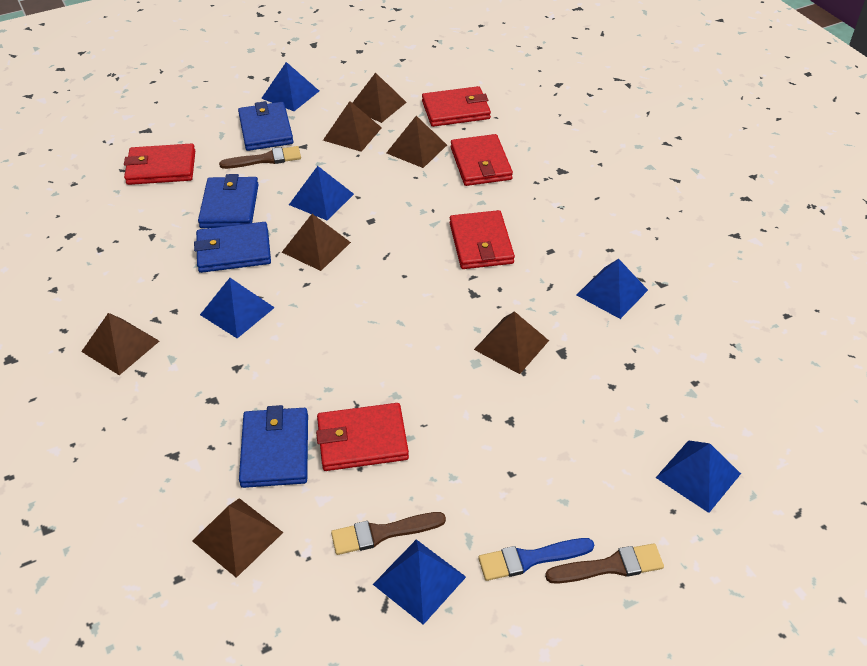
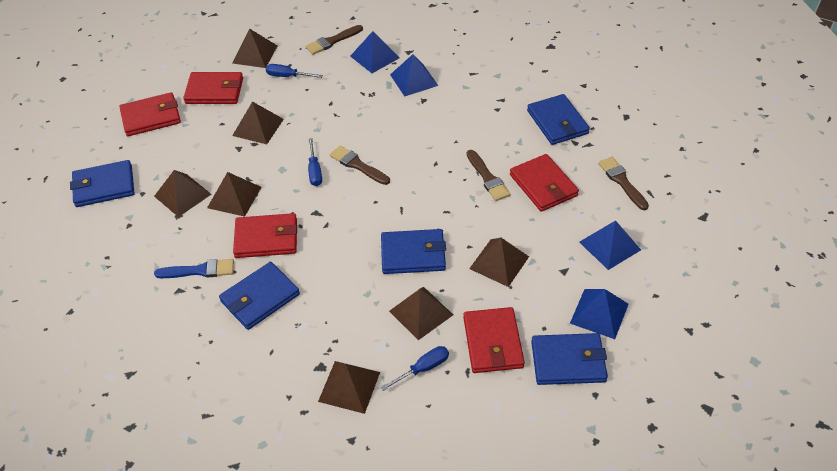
blue pyramid: [200,278,275,338] [261,62,319,111] [289,166,354,221] [373,539,466,625] [577,259,648,319] [656,440,741,513] = 6 -> [350,31,400,73] [390,54,438,96] [570,289,629,339] [579,220,641,270] = 4
blue screwdriver: none = 0 -> [266,64,323,78] [308,138,322,186] [381,346,449,391] = 3
blue wallet: [194,222,271,273] [198,174,259,228] [238,101,293,151] [239,405,308,488] = 4 -> [70,160,134,207] [219,262,300,330] [381,229,446,274] [527,94,590,145] [531,333,608,385] = 5
brown brush: [219,146,301,169] [331,512,446,555] [545,543,664,584] = 3 -> [305,25,363,55] [330,146,390,185] [467,150,511,201] [598,157,649,210] = 4

